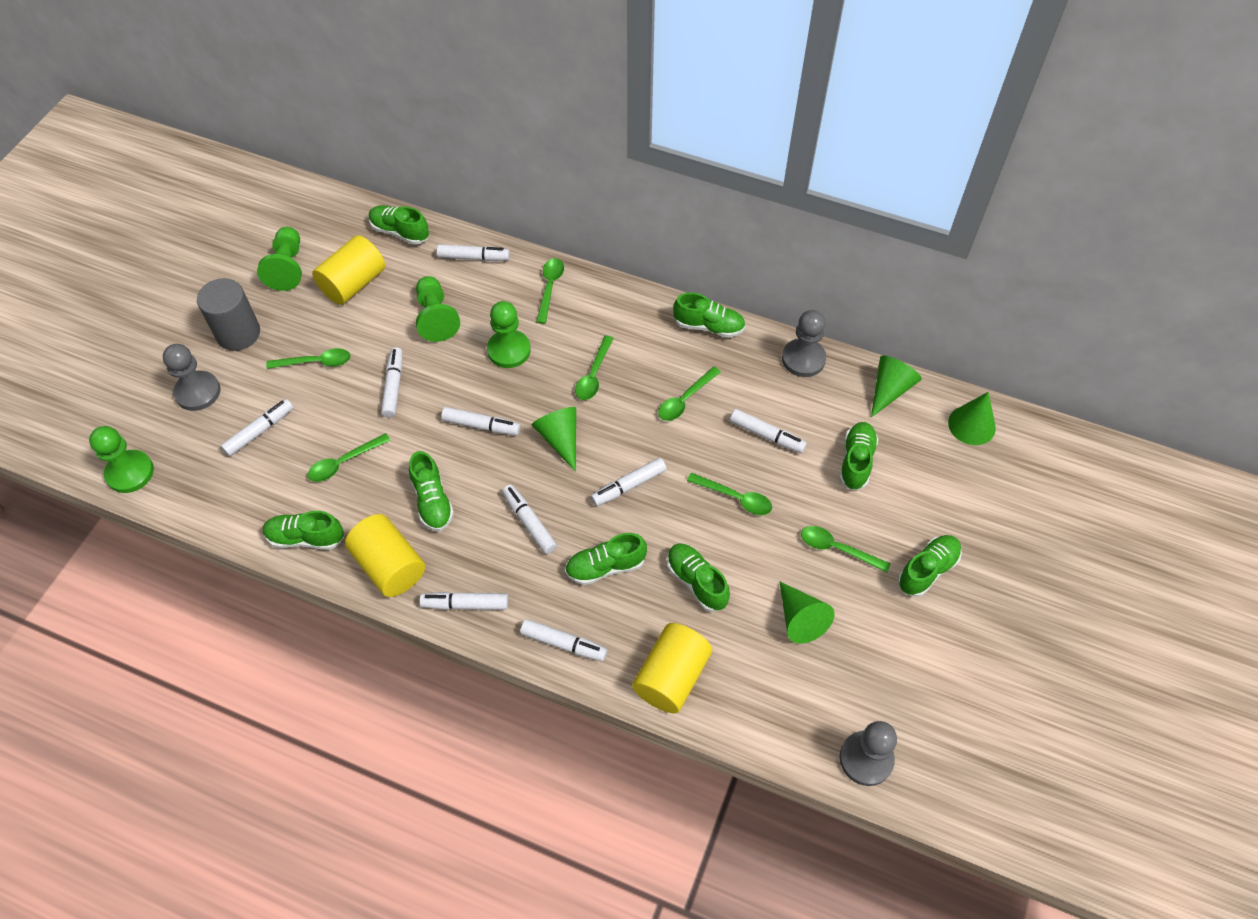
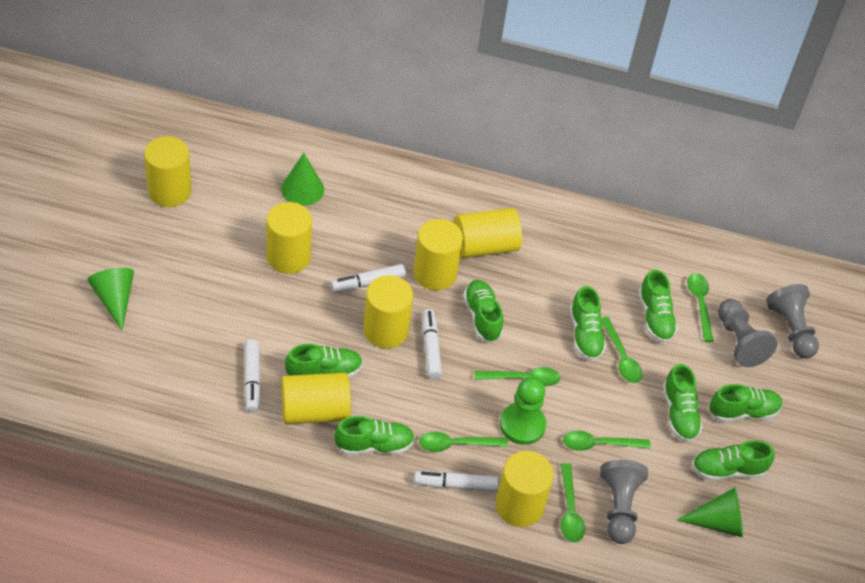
green cone: [532,407,576,472] [780,582,835,644] [871,356,922,418] [948,392,996,445] = 4 -> [87,268,134,330] [281,153,324,206] [677,487,743,537] = 3
green pawn: [89,426,154,493] [257,227,302,291] [416,276,460,342] [487,301,531,368] = 4 -> [500,377,546,445] = 1
green spoon: [266,348,351,369] [308,433,391,482] [536,258,564,324] [575,335,614,400] [658,367,721,421] [687,473,772,515] [801,526,891,572] = 7 -> [419,432,508,452] [474,367,561,386] [561,463,585,543] [563,430,650,451] [601,317,643,383] [687,273,714,342] = 6
grey cylinder: [197,278,260,351] = 1 -> none = 0
white marker: [221,399,294,457] [381,347,403,418] [419,592,508,610] [437,244,510,261] [441,407,521,435] [502,485,557,554] [520,619,607,661] [591,458,667,506] [730,409,807,453] = 9 -> [244,339,261,413] [331,264,406,293] [414,471,499,492] [422,309,442,379] = 4
yellow cylinder: [312,235,385,305] [345,514,425,597] [632,623,712,714] = 3 -> [144,136,191,207] [267,202,312,274] [282,373,351,424] [363,275,413,348] [414,219,463,290] [454,208,522,258] [496,451,554,527] = 7

